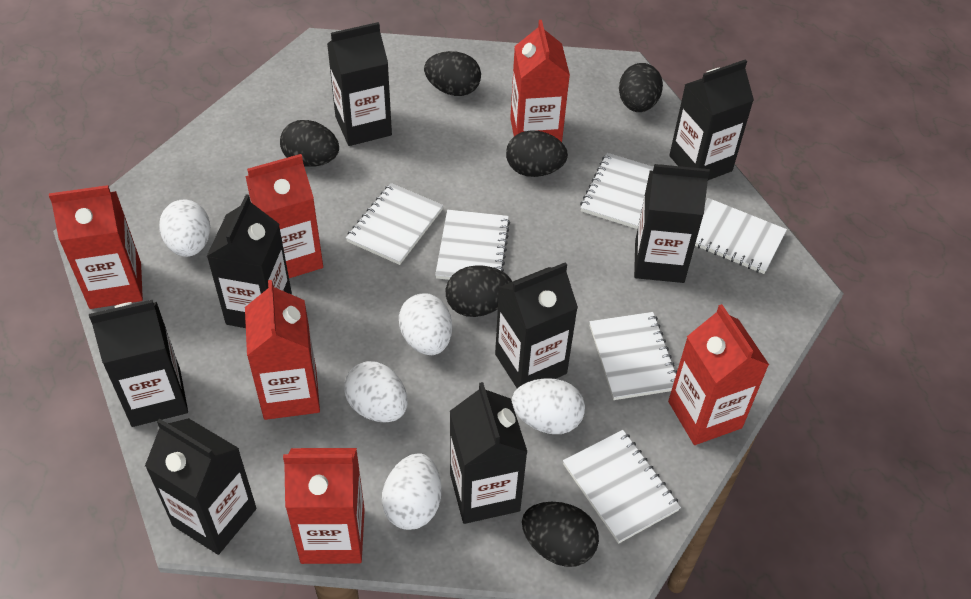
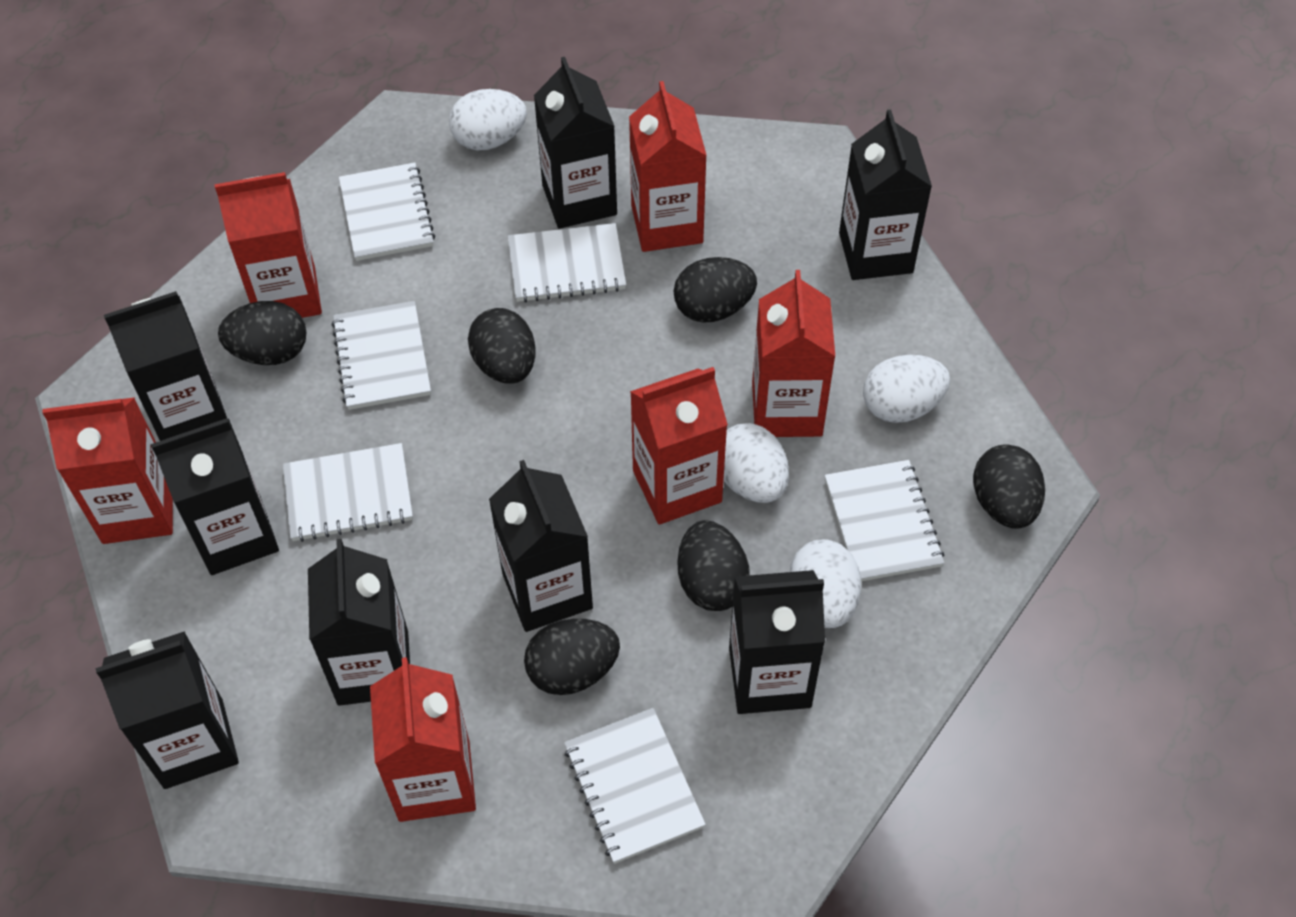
white egg: [159,200,210,257] [344,361,408,422] [382,453,441,530] [399,293,452,355] [512,378,585,434] = 5 -> [449,89,527,150] [724,423,789,503] [790,539,861,628] [863,355,950,423] = 4

